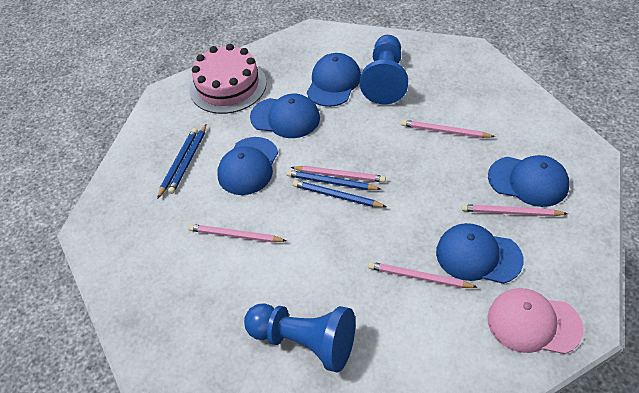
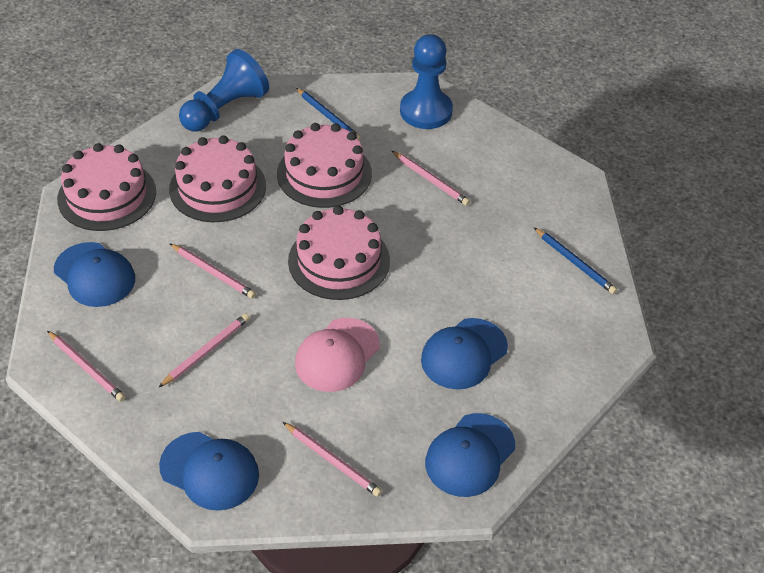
blue cap: [217,137,278,195] [250,94,320,138] [307,53,361,107] [436,223,524,284] [488,155,569,207] = 5 -> [54,242,135,307] [159,432,259,511] [421,318,508,389] [425,413,515,497] = 4
blue pencil: [157,128,198,199] [168,124,206,194] [286,170,380,190] [293,180,386,207] = 4 -> [296,88,361,140] [534,227,617,294] = 2
pink cake: [190,44,267,114] = 1 -> [57,143,156,231] [169,135,266,222] [277,123,372,208] [288,206,390,300] = 4

